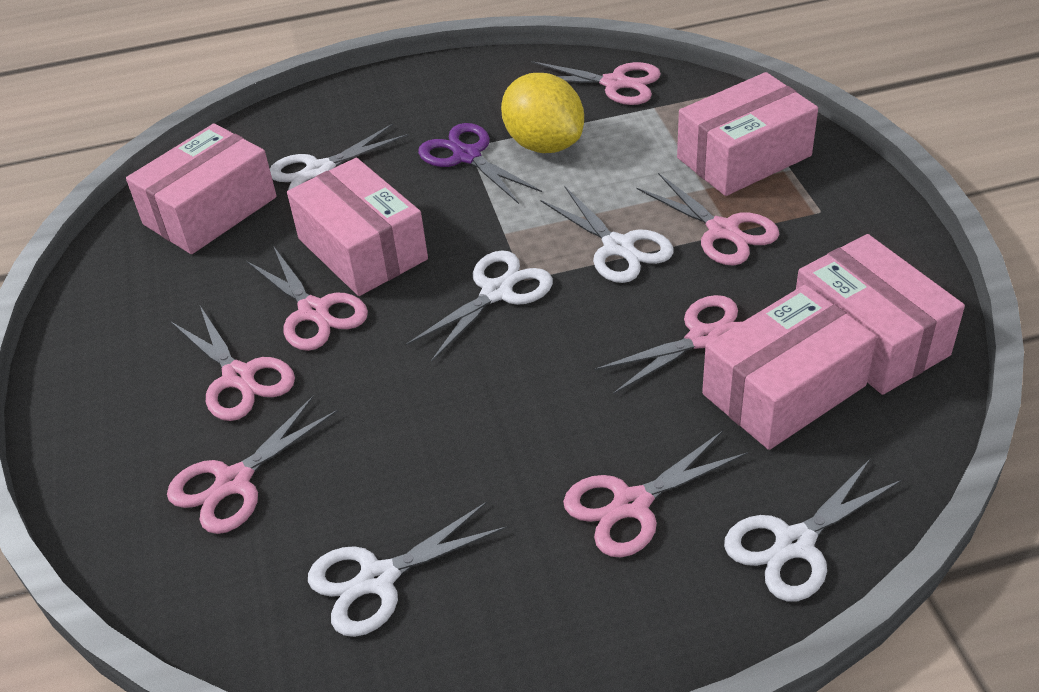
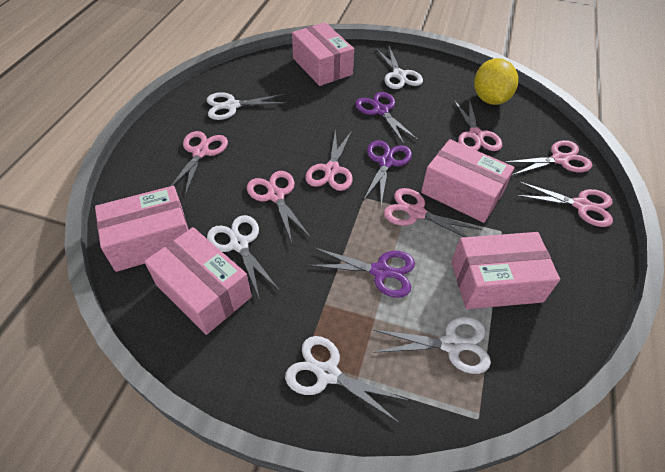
purple scissors: [418,123,542,204] = 1 -> [309,248,415,298] [355,92,418,144] [363,140,412,204] = 3

